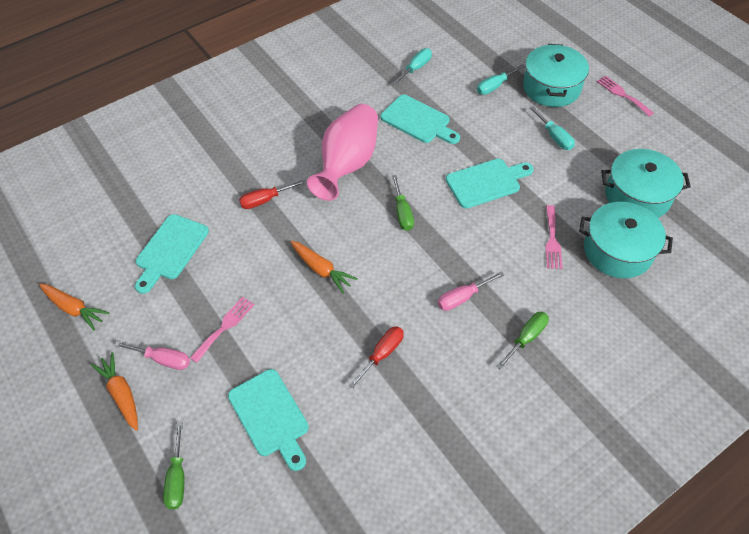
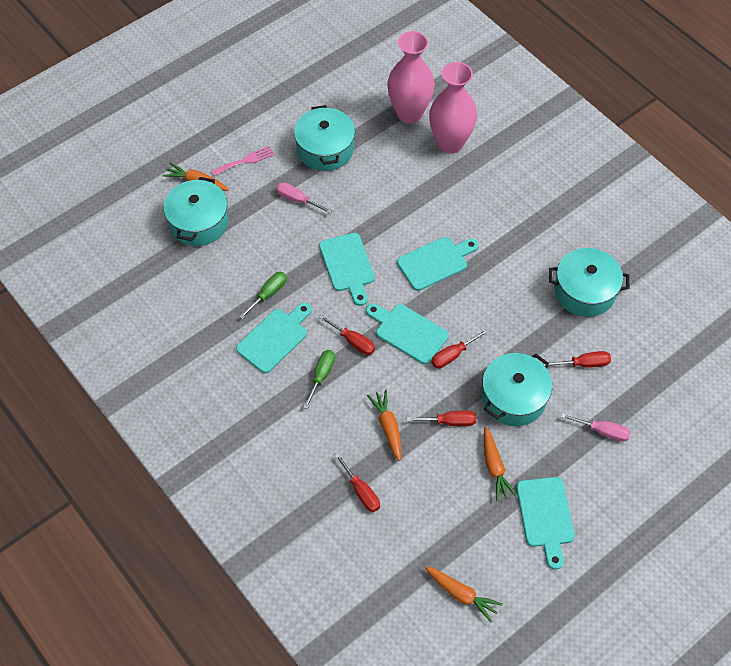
green screwdriver: [163,422,184,509] [392,175,414,231] [496,312,549,370] = 3 -> [239,272,287,319] [303,350,335,409] = 2
orange carrot: [39,284,110,330] [91,352,138,431] [291,241,358,293] = 3 -> [162,163,229,191] [367,390,401,461] [425,566,503,623] [484,427,517,501] = 4
pink fork: [190,297,255,363] [545,205,562,269] [597,76,654,117] = 3 -> [211,146,274,176] = 1
pink vase: [307,104,378,201] = 1 -> [387,31,435,123] [429,62,477,154] = 2
red screwdriver: [239,180,306,209] [349,326,404,389] = 2 -> [319,315,375,355] [335,453,380,512] [407,410,476,426] [431,329,488,368] [543,351,611,368] = 5
turquoise cutting board: [135,214,209,294] [228,369,309,471] [381,95,460,144] [446,159,534,208] = 4 -> [236,303,312,373] [319,233,375,306] [366,303,449,364] [397,237,479,291] [516,477,575,570] = 5
turquoise pot: [523,44,589,107] [579,202,673,278] [601,149,691,218] = 3 -> [163,177,228,246] [294,105,355,171] [482,353,552,426] [549,248,629,317] = 4
turquoise screwdriver: [392,48,432,85] [477,64,525,95] [530,107,575,150] = 3 -> none = 0

